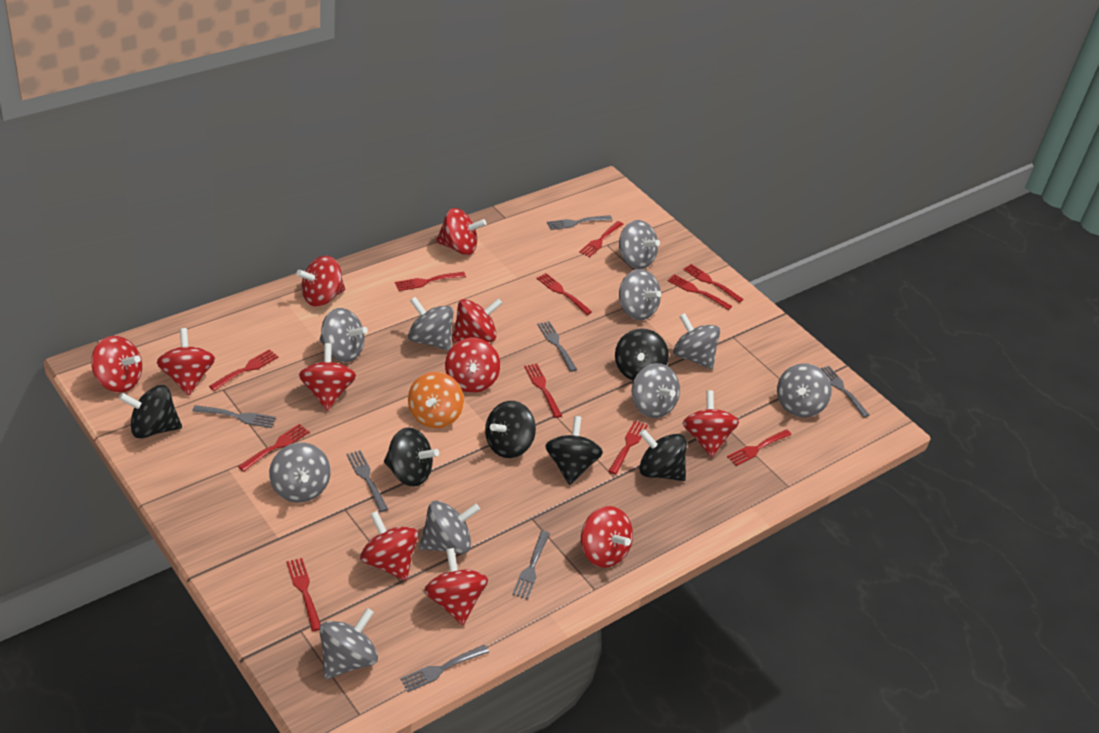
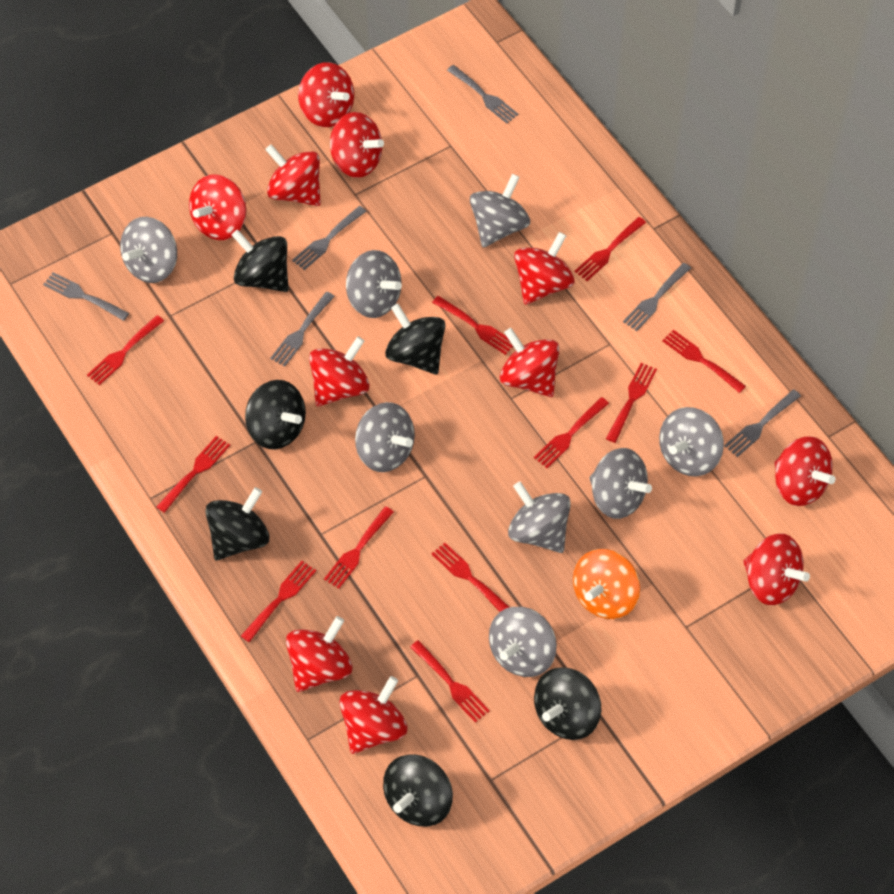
grey fork: [192,405,276,428] [346,450,388,512] [400,645,489,692] [512,530,550,600] [537,321,577,372] [547,215,612,230] [821,366,869,417] = 7 -> [43,272,129,321] [270,292,335,367] [292,206,367,270] [447,65,519,123] [623,263,691,331] [724,389,801,457] = 6
grey spinning top: [269,442,331,503] [319,608,378,679] [320,308,368,362] [408,297,453,351] [419,501,480,554] [619,220,660,269] [619,269,661,320] [632,363,680,418] [673,313,720,369] [777,363,832,417] = 10 -> [120,217,177,283] [346,250,402,318] [355,402,415,472] [470,174,530,248] [489,607,557,677] [508,481,571,553] [590,448,652,519] [659,407,724,476] = 8

